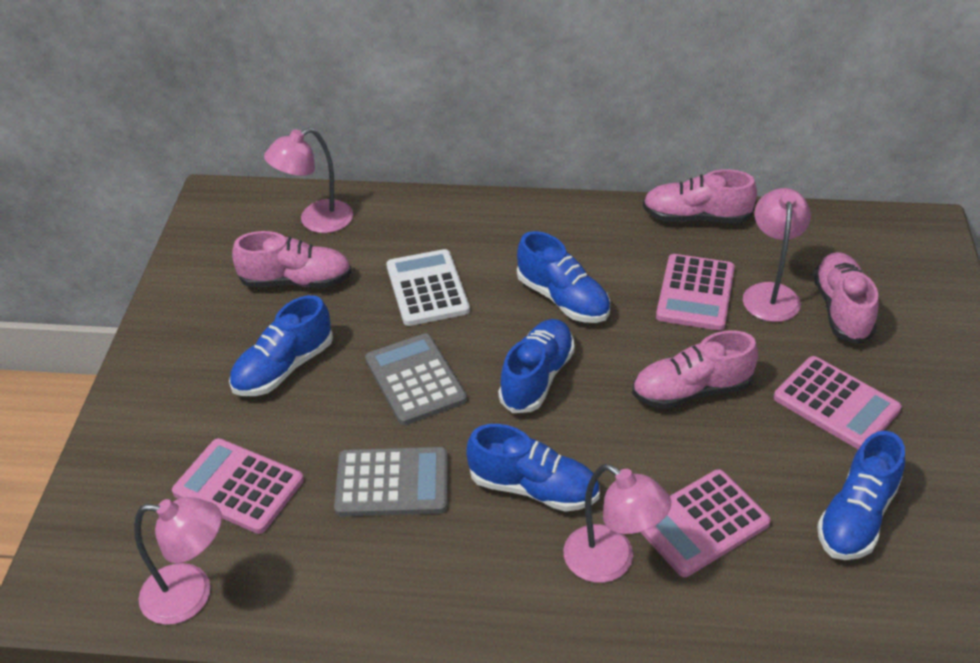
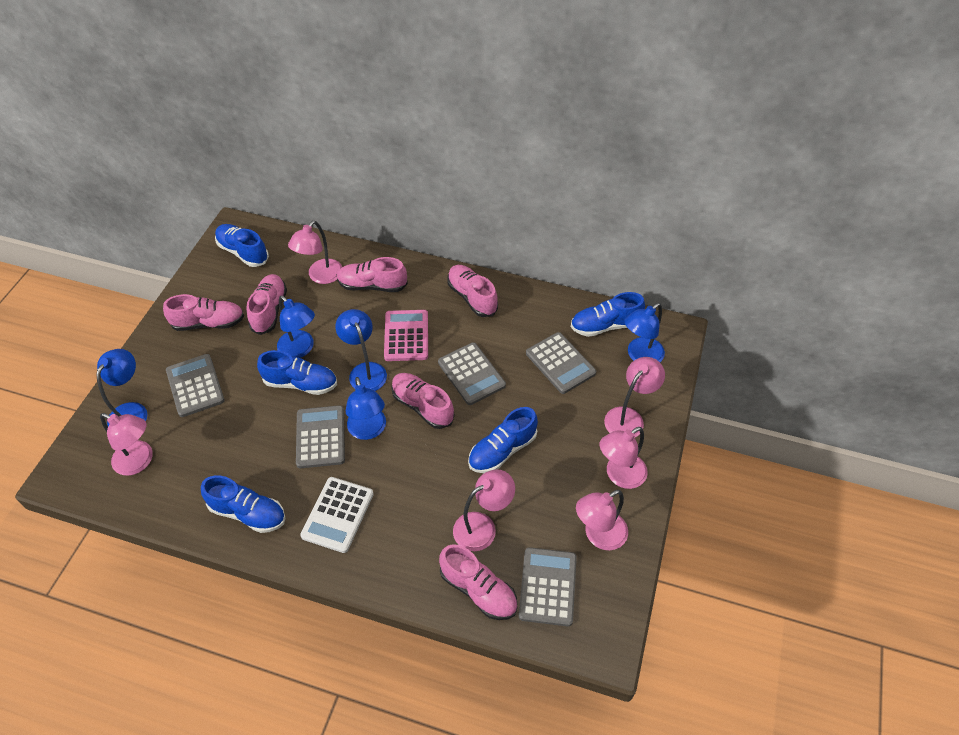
blue lamp: none = 0 -> [96,349,147,427] [277,296,315,358] [336,309,387,391] [346,377,386,440] [624,303,665,362] = 5
grey calculator: [334,447,448,517] [365,333,467,425] = 2 -> [166,354,225,417] [296,405,345,468] [438,342,506,405] [519,547,577,626] [526,332,596,394] = 5
pink calculator: [172,438,304,534] [641,469,771,577] [656,254,735,330] [774,356,902,449] = 4 -> [384,310,428,361] = 1
pink lamp: [134,497,222,625] [264,127,353,233] [564,464,671,583] [743,188,811,322] = 4 -> [100,413,153,476] [288,221,342,284] [453,469,515,551] [576,490,628,550] [599,427,648,489] [604,357,665,438] = 6
pink shoe: [232,231,352,288] [632,331,758,409] [643,169,757,223] [813,252,879,344] = 4 -> [163,294,244,331] [247,274,287,335] [337,257,408,292] [391,373,455,429] [439,544,517,620] [447,265,498,317] = 6

